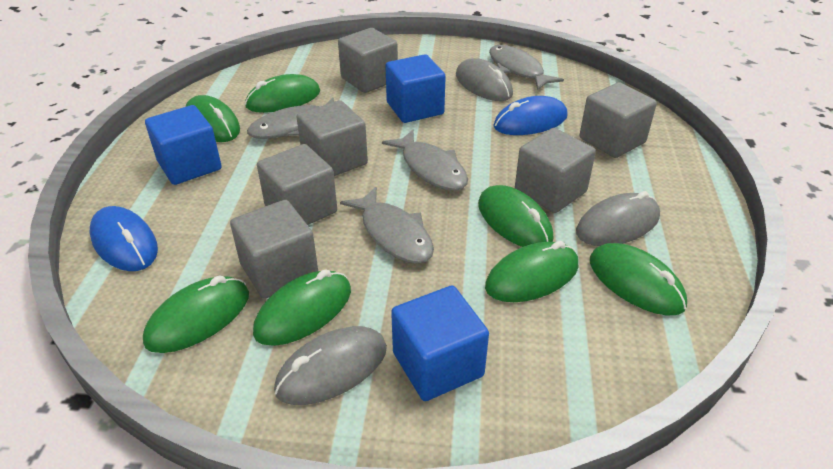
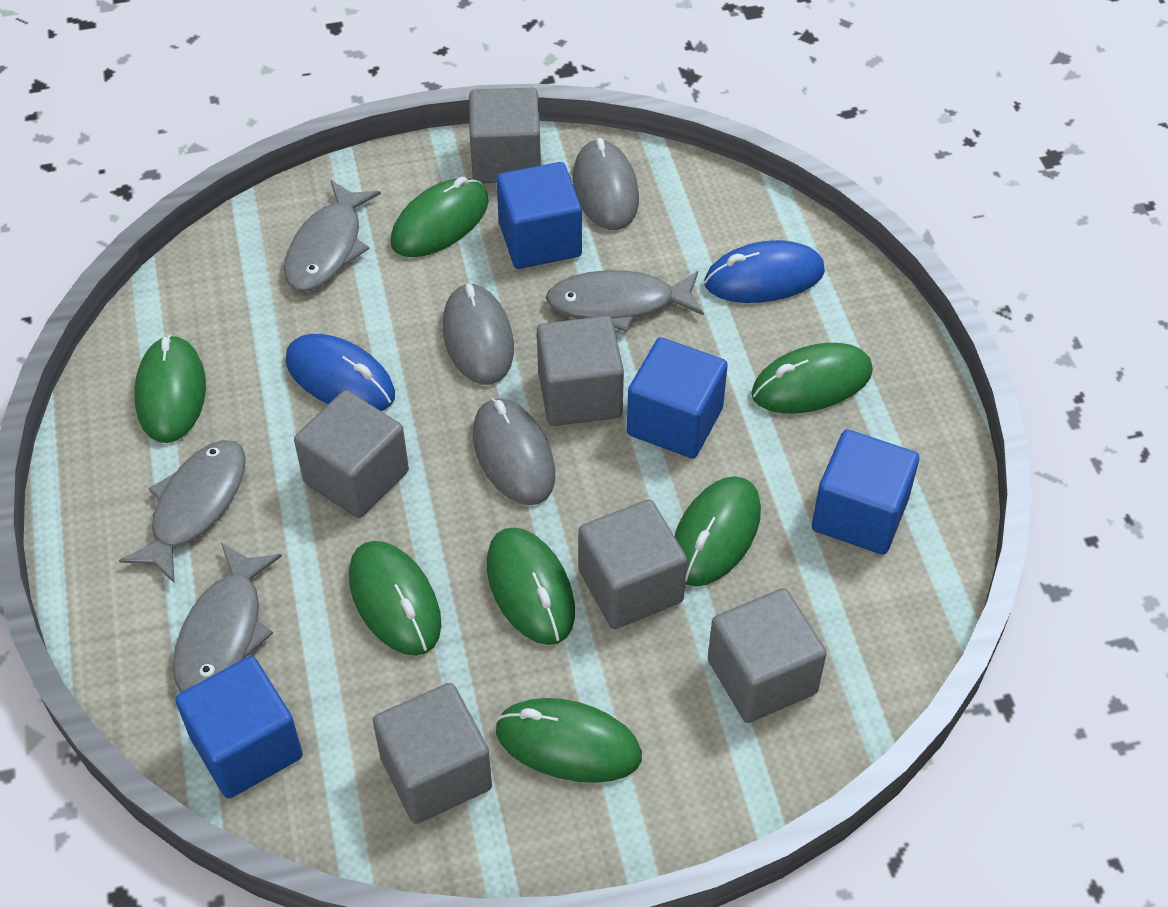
blue cube: [145,105,222,185] [385,54,446,123] [391,286,489,401] = 3 -> [175,656,303,799] [496,162,582,269] [627,337,728,458] [812,429,919,555] = 4

